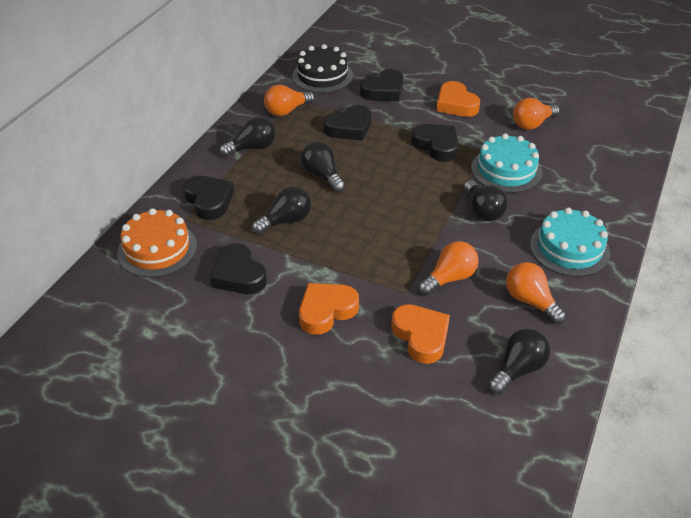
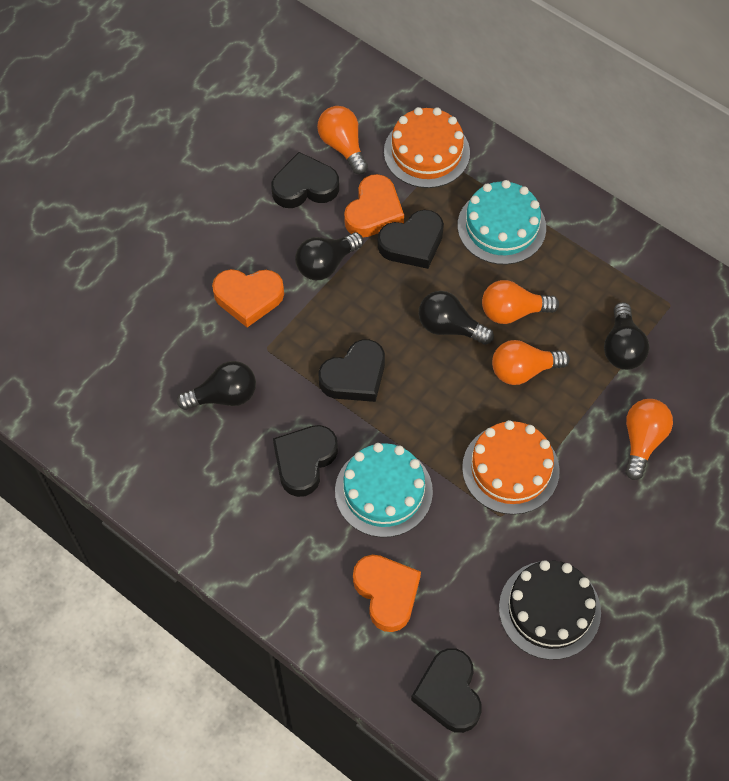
black light bulb: [220,117,276,157] [252,186,311,234] [301,141,345,192] [464,180,508,221] [488,329,550,394] = 5 -> [177,361,256,410] [295,232,363,280] [418,291,494,345] [604,302,649,370] = 4
orange cake: [117,208,197,277] = 1 -> [384,107,470,188] [462,420,560,515] = 2

